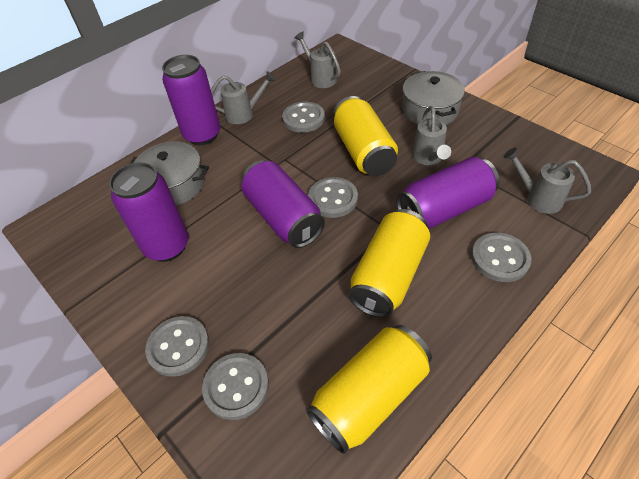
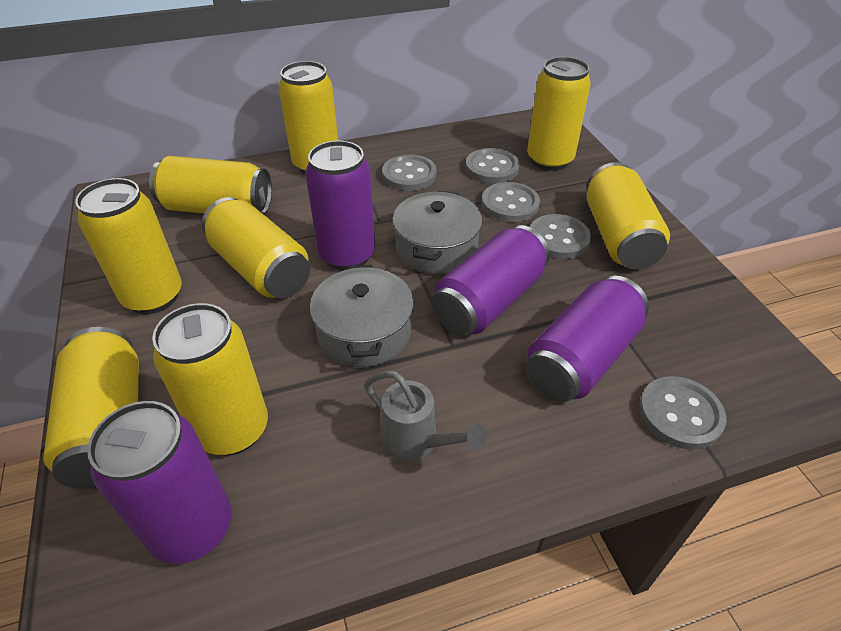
grey watering can: [211,71,276,124] [294,32,341,88] [412,106,451,165] [503,147,591,214] = 4 -> [364,371,486,461] = 1
yellow can: [306,325,432,454] [333,96,398,176] [348,209,430,318] = 3 -> [43,327,139,489] [75,178,182,314] [149,156,272,214] [152,303,268,455] [202,197,310,298] [279,61,338,174] [527,57,591,171] [587,162,670,269] = 8

